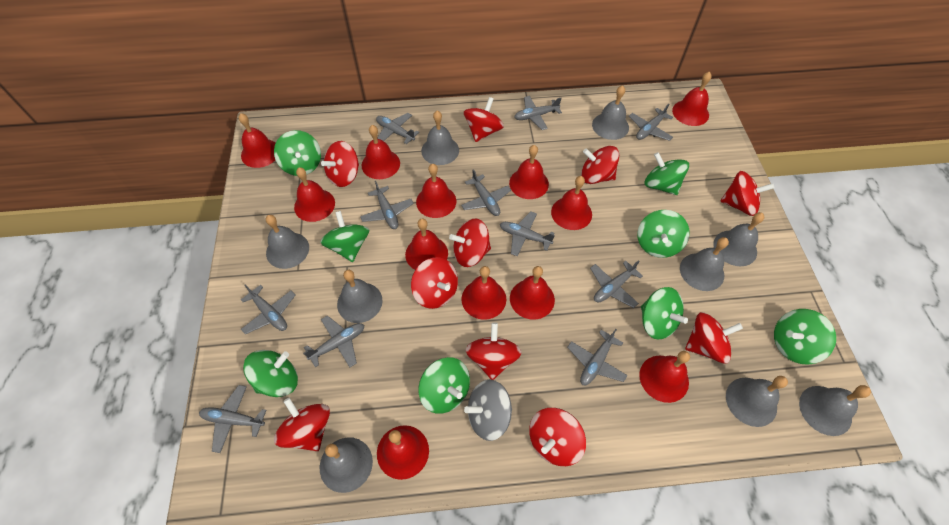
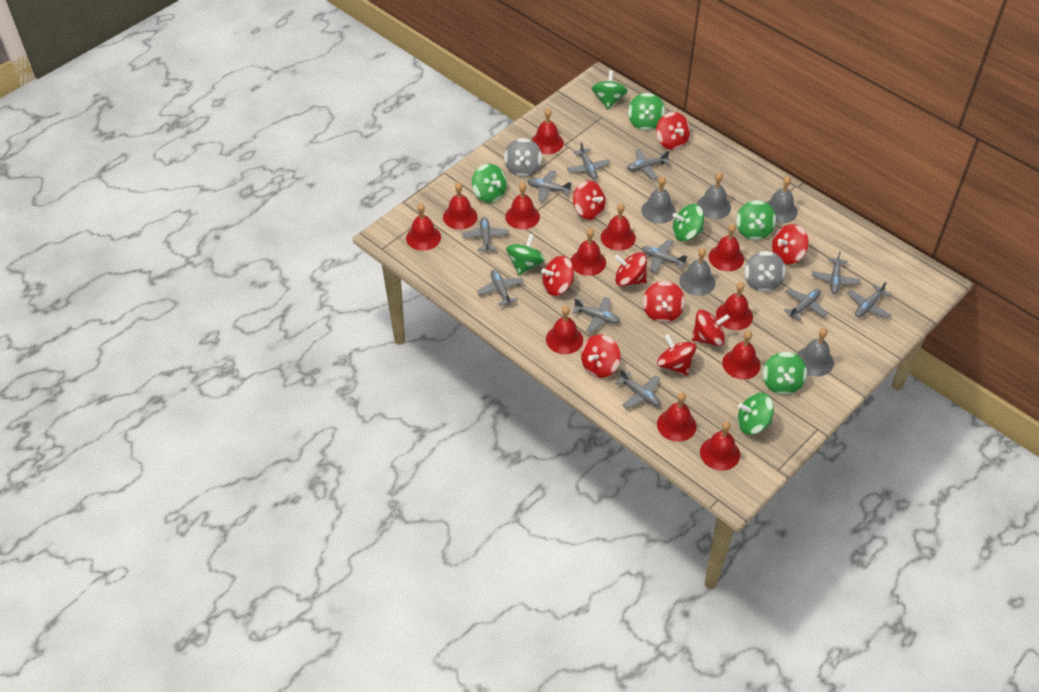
grey bell: [266,215,309,269] [320,437,373,493] [337,270,383,323] [421,111,459,165] [592,85,629,140] [680,237,729,291] [713,212,764,266] [726,376,788,427] [799,385,871,436] = 9 -> [641,176,676,224] [679,248,715,296] [697,172,731,219] [766,176,798,223] [797,328,834,377] = 5
grey spinning top: [464,379,512,441] = 1 -> [504,138,542,177] [744,251,786,292] = 2
red spinning top: [274,398,330,451] [321,141,359,187] [411,257,458,309] [449,219,491,267] [464,97,504,142] [466,322,522,380] [529,408,586,466] [581,146,619,184] [685,312,743,363] [721,171,774,216] = 10 -> [541,256,574,296] [573,180,606,220] [581,334,621,378] [615,252,647,286] [643,281,685,323] [656,112,690,150] [657,334,696,375] [692,310,730,346] [772,224,809,264] = 9

